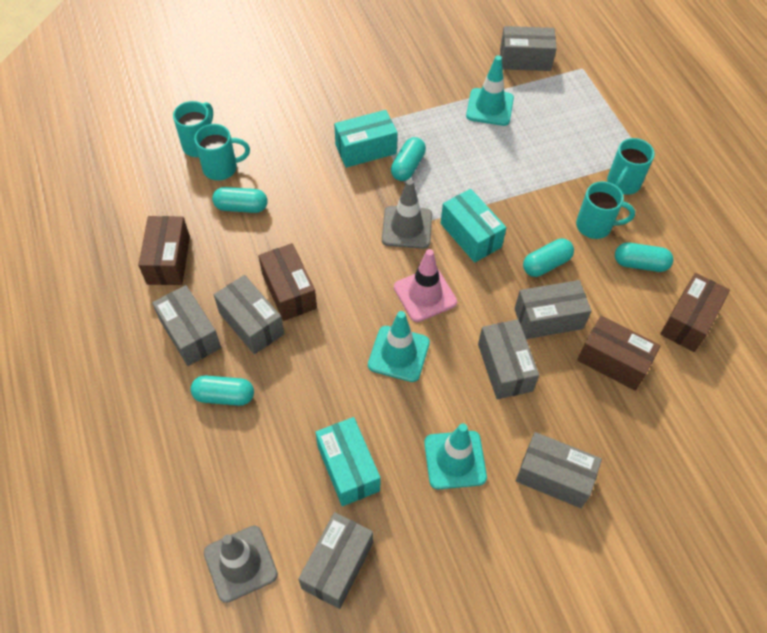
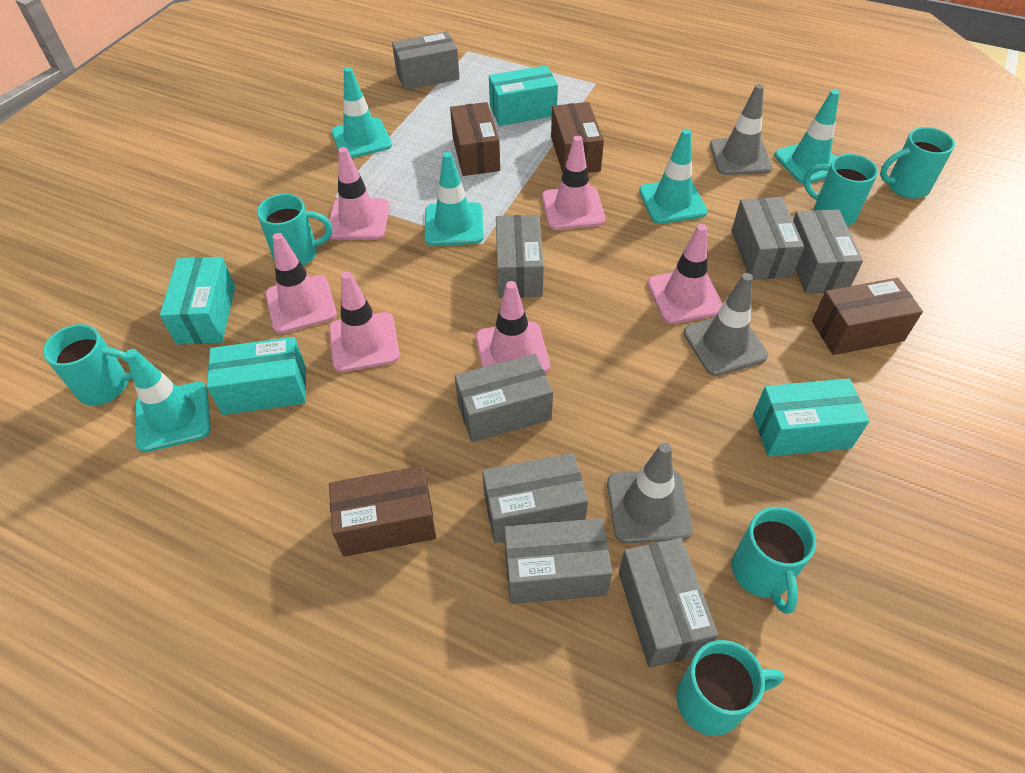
grey box: [152,285,221,366] [214,275,285,354] [298,512,373,609] [478,319,539,399] [500,26,557,71] [514,280,592,339] [516,432,602,508] = 7 -> [392,31,460,90] [455,354,553,442] [482,453,588,543] [496,215,544,298] [504,518,612,604] [619,538,718,668] [732,197,804,280] [793,209,863,294] = 8
grey traffic cone: [204,526,278,603] [382,179,432,249] = 2 -> [607,443,693,543] [683,273,768,376] [710,84,772,175] = 3
pink traffic cone: [394,249,457,322] = 1 -> [265,233,337,334] [329,147,390,240] [329,272,400,372] [476,281,550,373] [542,136,605,230] [647,224,723,324] = 6
turquoise box: [316,417,381,506] [334,110,398,168] [441,189,507,263] = 3 -> [160,257,235,345] [207,337,306,415] [489,65,558,126] [753,378,869,456] = 4
turquoise capsule: [191,376,254,406] [212,187,268,213] [391,137,426,181] [523,238,574,277] [615,243,673,272] = 5 -> none = 0
turquoise mug: [173,101,213,157] [194,124,250,180] [576,181,635,239] [607,138,655,195] = 4 -> [43,324,133,406] [257,194,332,266] [676,640,784,736] [732,507,816,614] [803,154,878,226] [880,127,955,199] = 6
turquoise traffic cone: [368,311,430,382] [424,423,487,489] [466,55,514,126] = 3 -> [125,349,211,452] [331,67,392,158] [425,152,483,246] [639,129,707,224] [774,89,840,184] = 5

